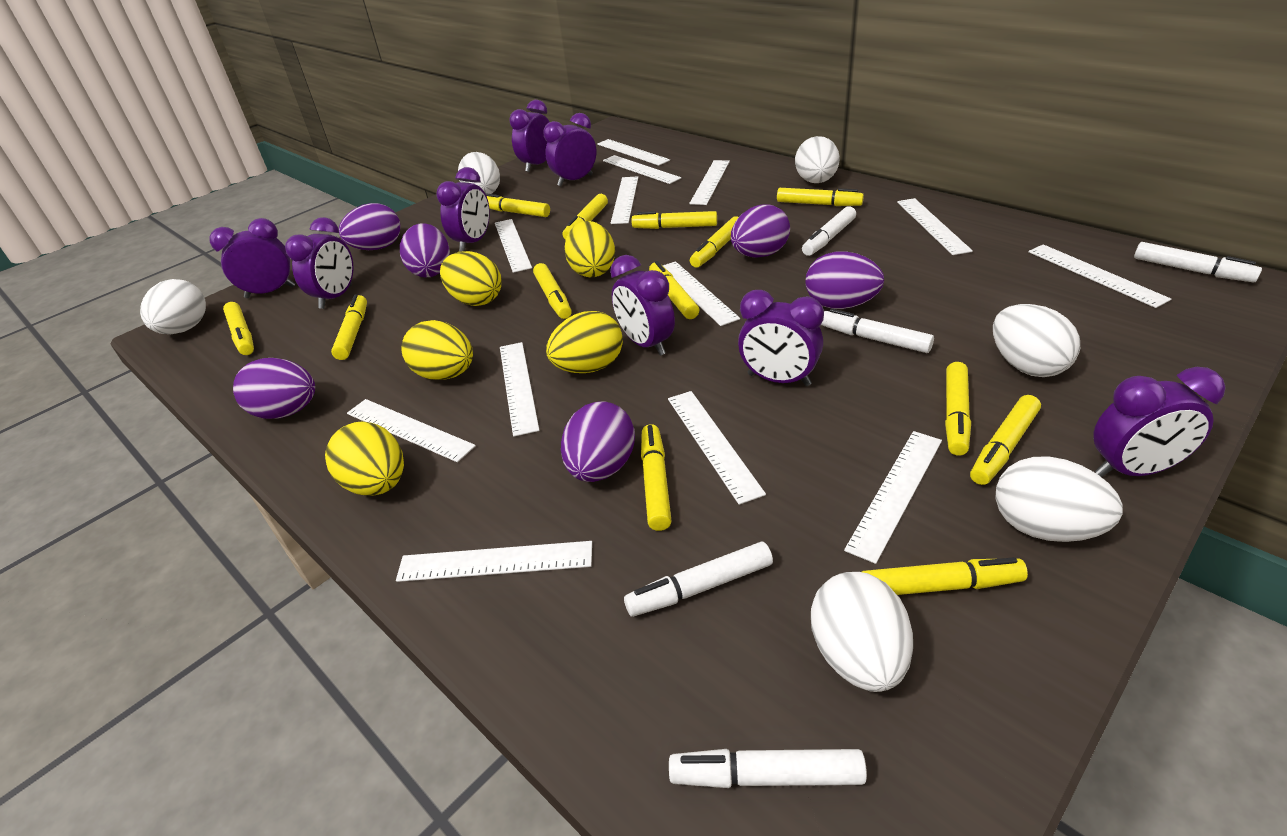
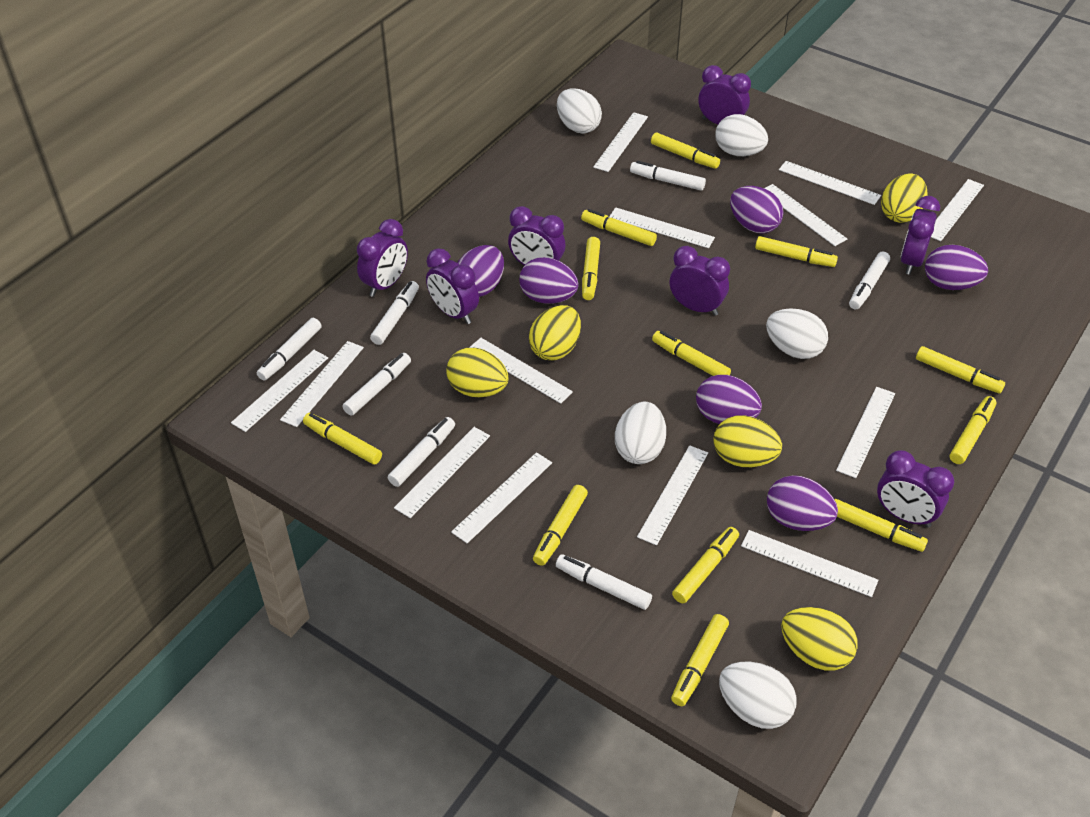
purple clock: [210,218,295,298] [285,217,353,309] [436,167,490,252] [509,100,550,172] [543,113,597,186] [610,255,675,356] [738,290,824,386] [1093,367,1226,477] = 8 -> [357,219,408,297] [426,248,479,324] [508,206,565,265] [670,246,730,316] [698,65,751,124] [877,450,954,528] [901,196,940,275] = 7
white egg: [140,279,206,334] [458,152,500,194] [795,136,840,183] [811,572,913,692] [993,304,1080,377] [995,457,1123,542] = 6 -> [557,88,602,133] [615,402,666,464] [715,114,768,156] [719,662,797,729] [766,308,828,359] = 5
white marker: [624,542,773,617] [669,749,867,788] [802,206,856,256] [821,309,934,353] [1134,242,1262,282] = 5 -> [257,318,322,381] [342,353,411,416] [370,281,419,345] [388,417,455,487] [556,554,652,610] [630,161,706,191] [849,252,890,310] = 7
yellow marker: [223,302,254,355] [331,294,367,360] [485,193,550,217] [533,263,572,319] [562,194,608,240] [632,211,717,229] [641,424,672,531] [649,261,699,319] [690,216,739,268] [777,188,864,206] [862,557,1028,595] [945,362,971,456] [970,395,1041,485] = 13 -> [303,413,382,465] [533,485,588,566] [581,209,657,246] [582,237,600,300] [651,132,720,169] [652,331,731,376] [671,614,729,706] [672,527,739,603] [755,236,838,267] [834,499,928,552] [916,346,1005,393] [950,396,997,464] = 12

